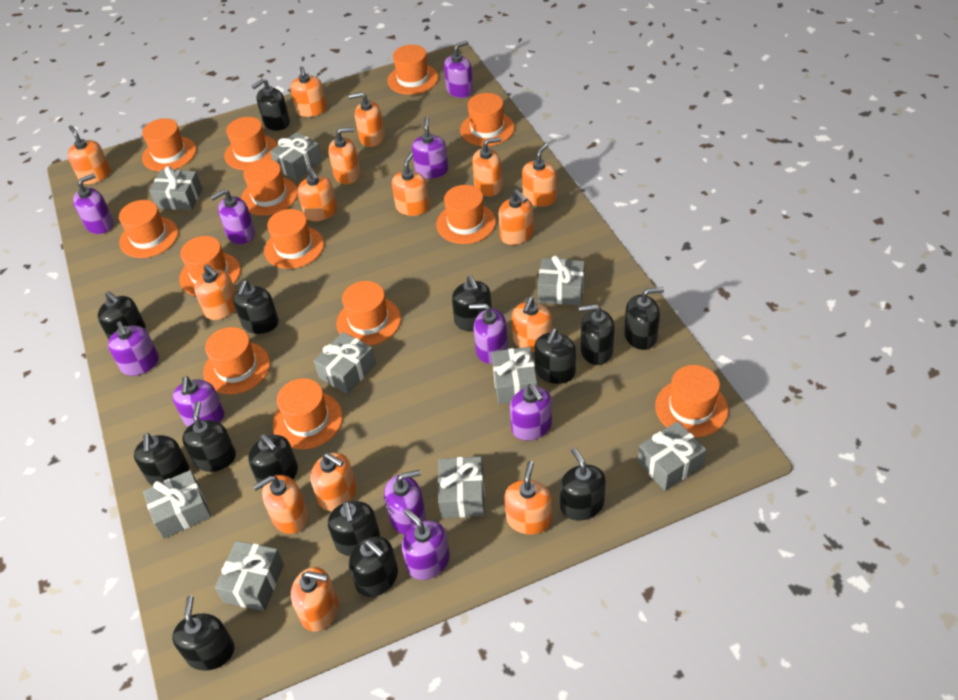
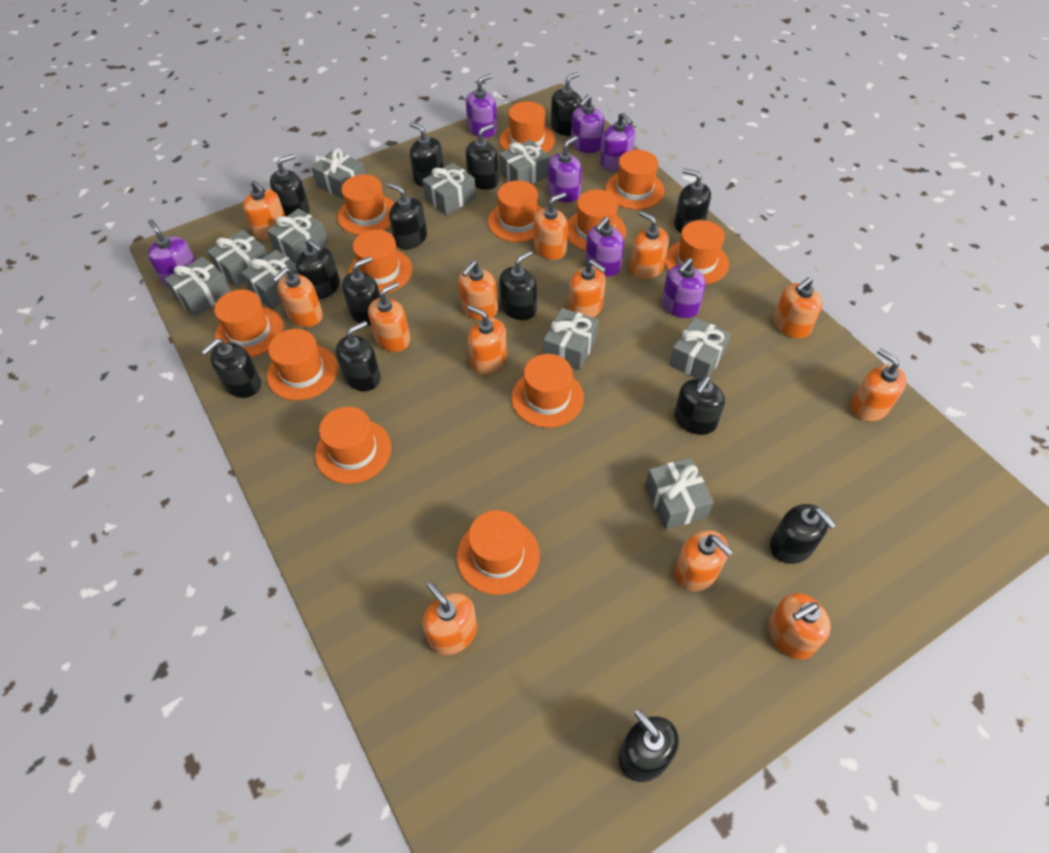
grey gift: [143,470,211,539] [149,166,203,210] [215,541,284,611] [270,132,323,180] [314,332,376,394] [438,457,485,518] [491,347,537,404] [538,255,585,305] [637,421,706,491] = 9 -> [165,257,231,316] [207,230,267,287] [241,250,298,309] [267,208,328,264] [311,148,365,200] [422,163,476,215] [499,140,550,184] [543,308,598,370] [645,458,714,530] [669,317,731,379] = 10
orange hat: [119,200,178,258] [142,118,196,172] [179,236,241,296] [203,327,270,394] [224,117,278,170] [241,159,298,216] [264,209,324,269] [273,378,343,449] [337,281,401,345] [388,45,438,95] [436,185,496,244] [460,93,515,146] [655,365,728,437] = 13 -> [214,289,284,358] [267,329,338,400] [315,407,391,484] [337,174,394,235] [348,230,412,294] [457,510,540,595] [488,180,542,242] [500,101,555,153] [511,354,584,428] [567,190,626,251] [605,150,665,210] [665,220,729,285] = 12
orange soap dispenser: [67,125,111,184] [194,264,236,320] [253,475,308,534] [290,66,327,117] [291,567,339,632] [298,168,337,221] [310,452,356,511] [328,127,360,184] [349,92,385,147] [392,153,430,216] [472,137,503,196] [499,189,534,245] [504,461,552,535] [512,297,552,352] [522,143,557,207] = 15 -> [243,180,286,240] [272,267,323,327] [368,282,410,352] [423,582,477,655] [458,261,498,320] [467,305,507,374] [533,192,568,260] [568,259,606,318] [630,211,669,280] [674,530,733,592] [768,593,831,660] [773,277,822,339] [851,348,906,421] = 13
purple soap dispenser: [73,174,114,234] [108,321,159,376] [173,376,225,427] [211,189,255,244] [384,470,426,535] [402,508,450,580] [412,117,449,179] [444,41,473,98] [469,303,508,364] [510,384,552,441] = 10 -> [148,219,196,287] [466,74,497,138] [548,136,582,203] [571,95,604,153] [585,217,624,277] [601,112,635,171] [662,258,706,318] = 7

